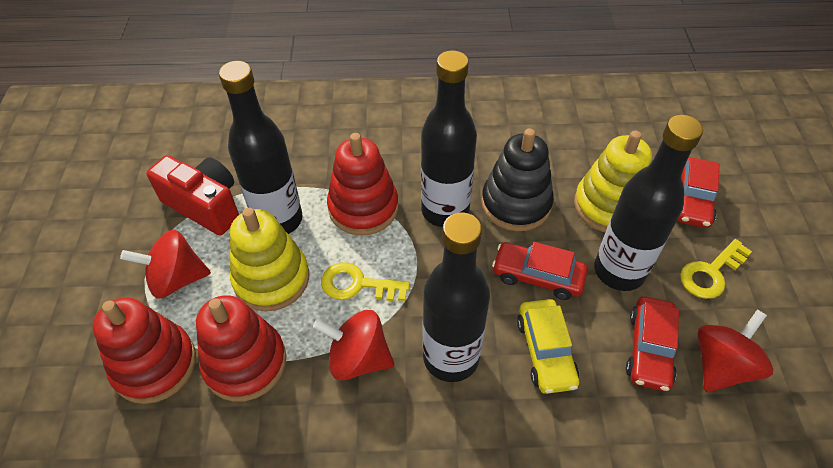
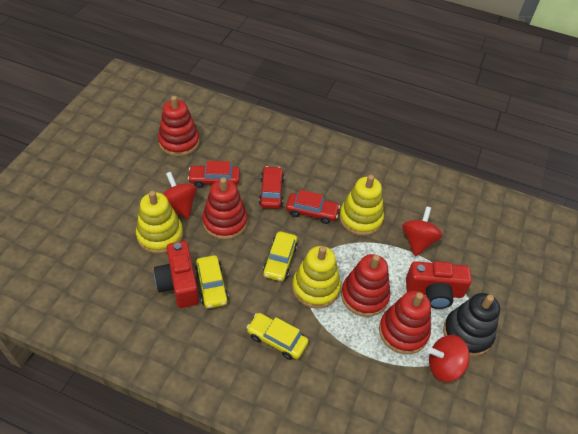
black bottle: [219,61,303,234] [421,50,477,227] [423,213,490,382] [594,115,703,291] = 4 -> none = 0
red camera: [146,155,239,235] = 1 -> [154,241,199,308] [406,261,472,309] = 2
red stacking toy: [93,297,196,404] [196,295,287,402] [327,133,398,235] = 3 -> [158,96,200,157] [202,177,248,240] [341,254,390,317] [379,291,431,354] = 4
yellow car: [517,299,579,394] = 1 -> [195,255,229,308] [246,313,308,360] [263,231,298,281] = 3
yellow key: [321,262,410,301] [680,239,752,299] = 2 -> none = 0
yellow stacking toy: [230,208,309,311] [574,131,652,232] = 2 -> [136,191,183,254] [292,246,341,309] [339,175,384,236] = 3

